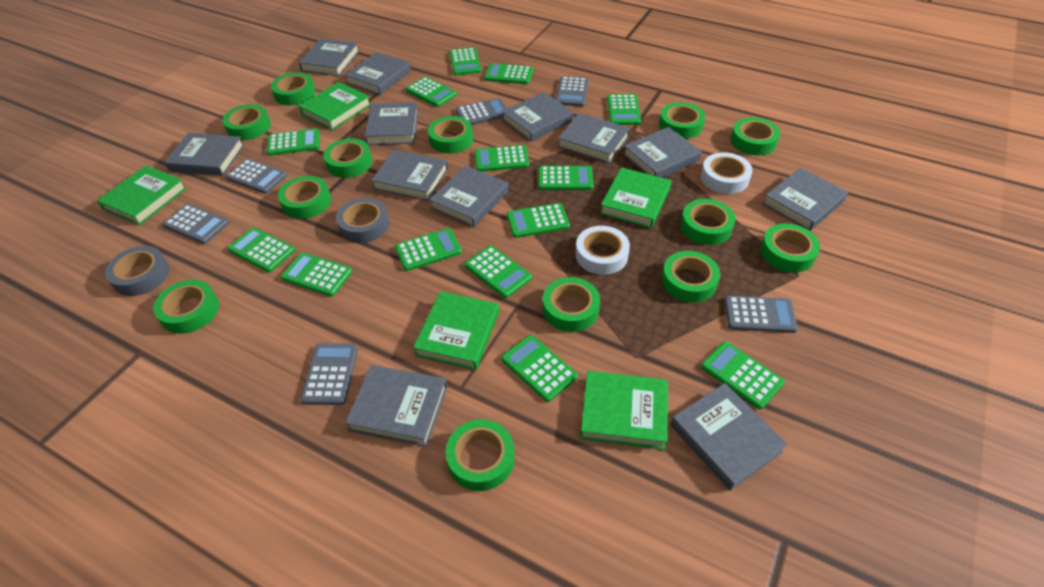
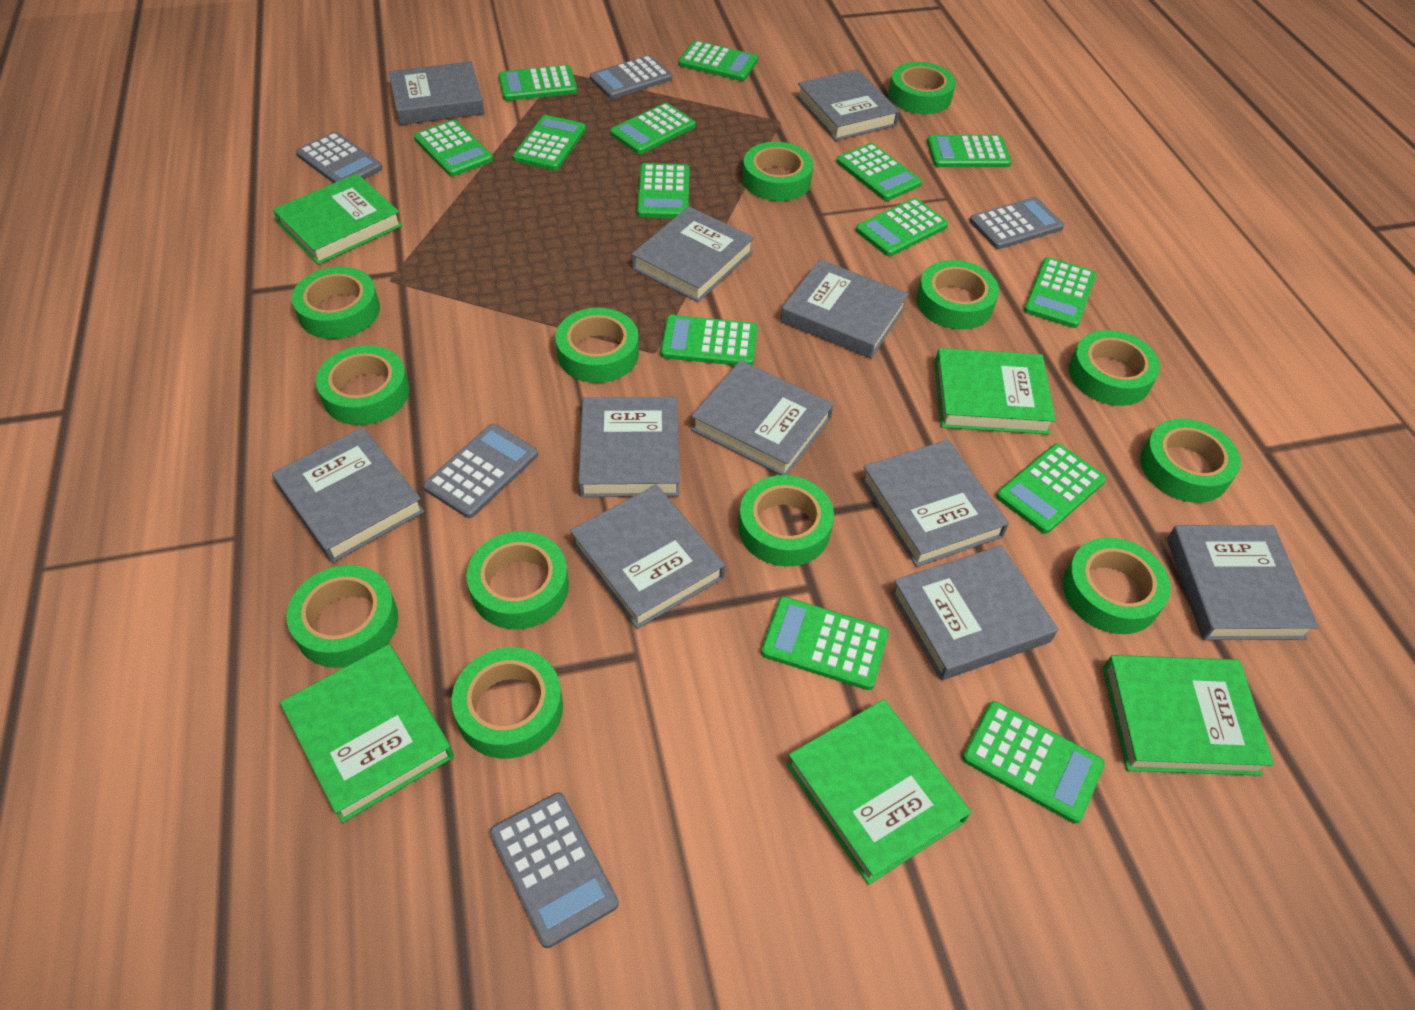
grey book: [165,133,244,176] [299,38,360,76] [345,52,411,95] [345,365,447,447] [365,102,418,145] [371,150,448,201] [429,166,508,227] [502,92,573,142] [558,113,630,163] [623,127,702,178] [670,383,788,491] [763,167,848,231] = 12 -> [272,427,425,563] [389,61,484,125] [570,485,725,629] [578,397,679,497] [632,206,754,302] [691,360,834,475] [780,260,909,358] [796,69,900,141] [861,440,1009,567] [890,545,1058,680] [1167,525,1319,640] = 11
grey calculator: [162,204,229,244] [225,159,287,194] [301,343,358,405] [456,98,507,125] [556,76,589,107] [724,295,798,333] = 6 -> [296,132,383,183] [423,424,538,518] [490,792,619,948] [590,55,672,99] [969,197,1064,249] = 5
grey tape: [105,246,169,296] [336,198,390,243] = 2 -> none = 0
white tape: [575,226,630,275] [701,152,752,194] = 2 -> none = 0

